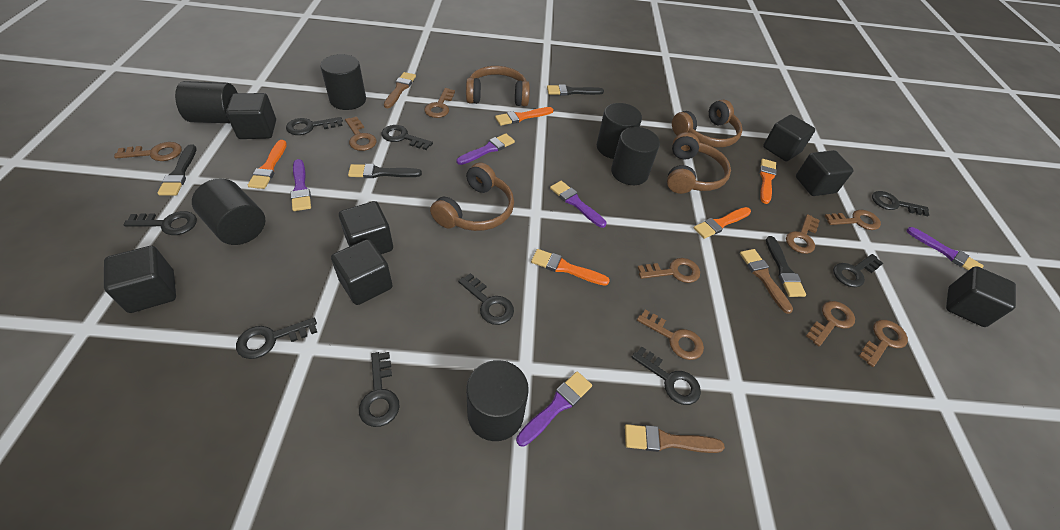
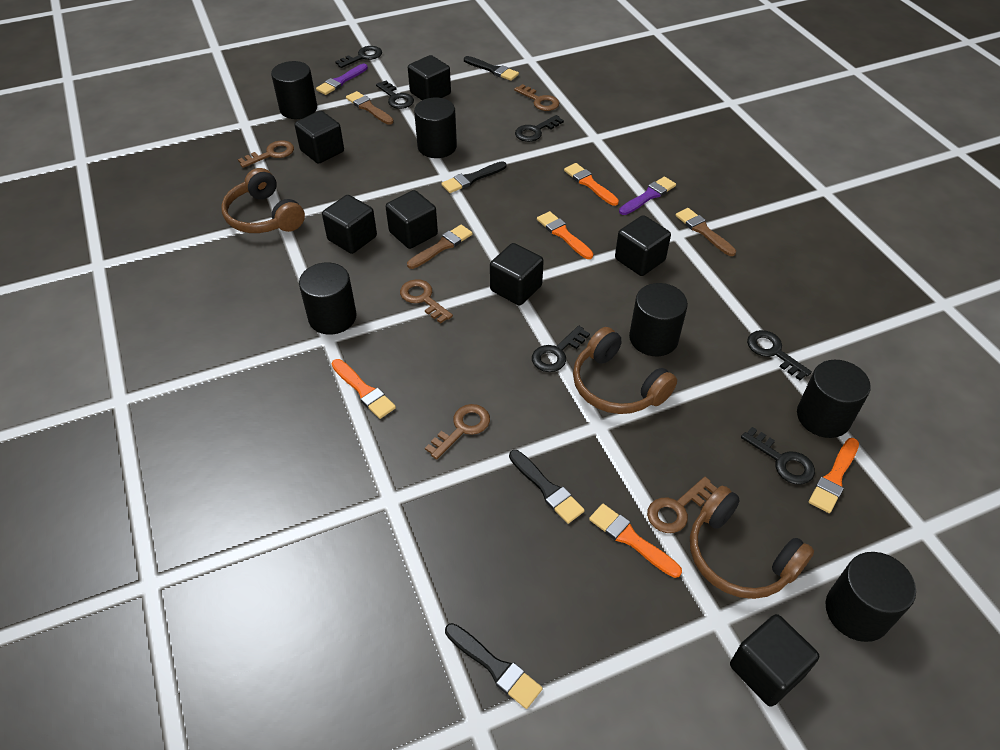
black key: [123,211,197,235] [236,318,317,359] [286,117,343,135] [359,352,400,427] [381,125,433,150] [458,273,514,325] [632,346,701,405] [833,254,883,287] [872,191,929,216] = 9 -> [335,46,382,68] [376,81,414,109] [515,115,564,142] [532,326,590,372] [741,427,815,485] [747,330,812,380] = 6
brown headphones: [430,162,514,231] [466,66,530,106] [667,132,731,194] [672,99,743,148] = 4 -> [221,168,305,233] [573,327,677,414] [690,486,814,599] = 3
brown key: [114,142,182,161] [345,117,377,151] [424,88,455,118] [637,258,700,283] [637,310,704,360] [786,214,820,254] [806,301,855,346] [825,210,881,230] [859,320,908,367] = 9 -> [238,141,294,168] [400,279,453,323] [425,404,490,460] [514,84,559,111] [647,477,717,533] = 5
purple brush: [290,159,311,211] [457,133,515,165] [516,371,592,447] [550,181,607,228] [906,227,984,270] = 5 -> [316,64,368,95] [619,177,676,215] = 2

